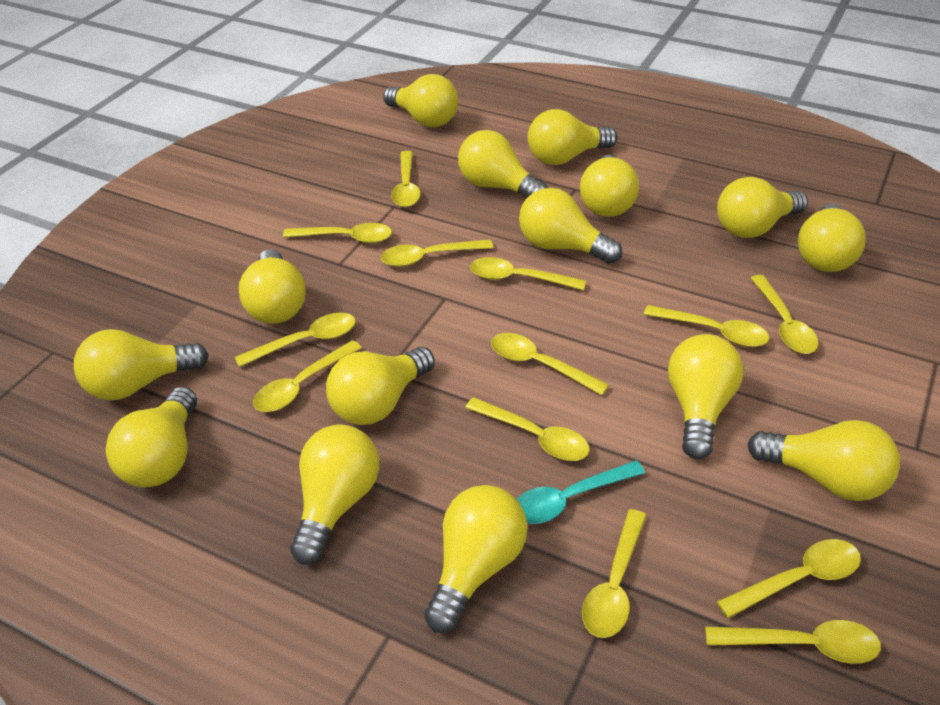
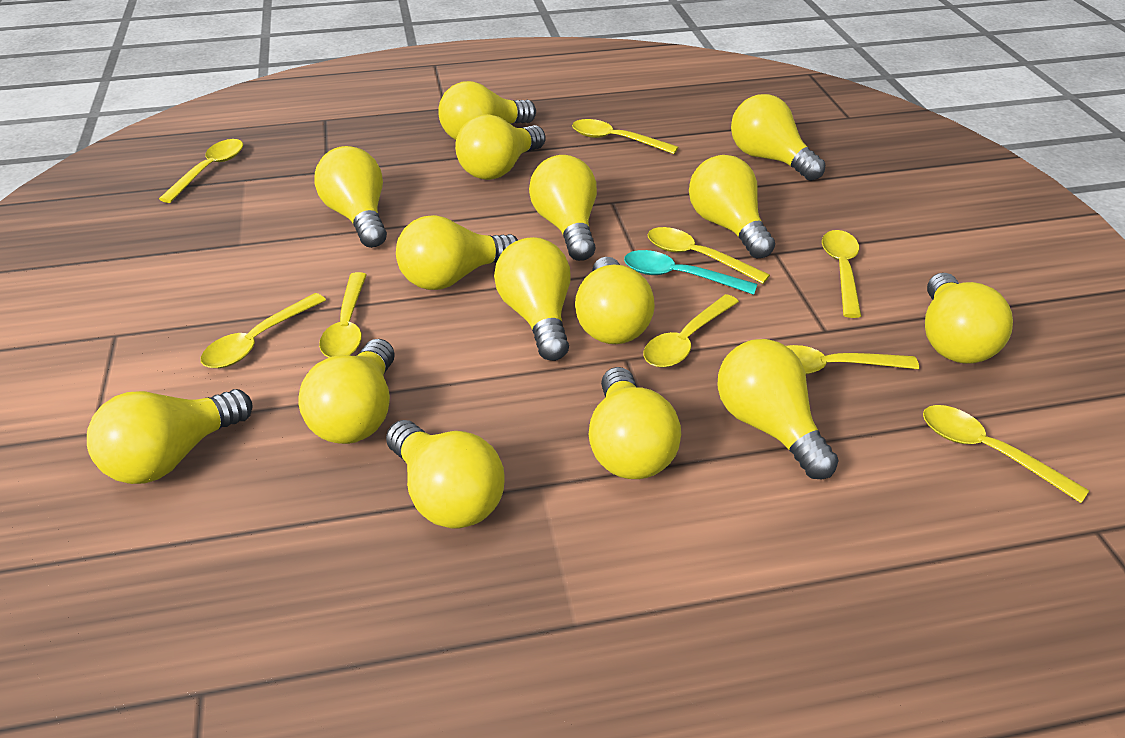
yellow spoon: [235,313,356,367] [253,340,362,412] [283,223,392,243] [381,239,493,267] [391,151,421,207] [465,397,590,461] [470,257,586,290] [491,333,609,395] [582,509,647,638] [643,305,769,347] [705,620,881,664] [717,539,861,618] [751,275,819,354] = 13 -> [159,139,243,203] [201,293,326,368] [319,272,367,357] [572,119,678,154] [644,294,739,368] [648,227,770,284] [786,345,919,374] [822,230,861,318] [923,405,1089,503] = 9

